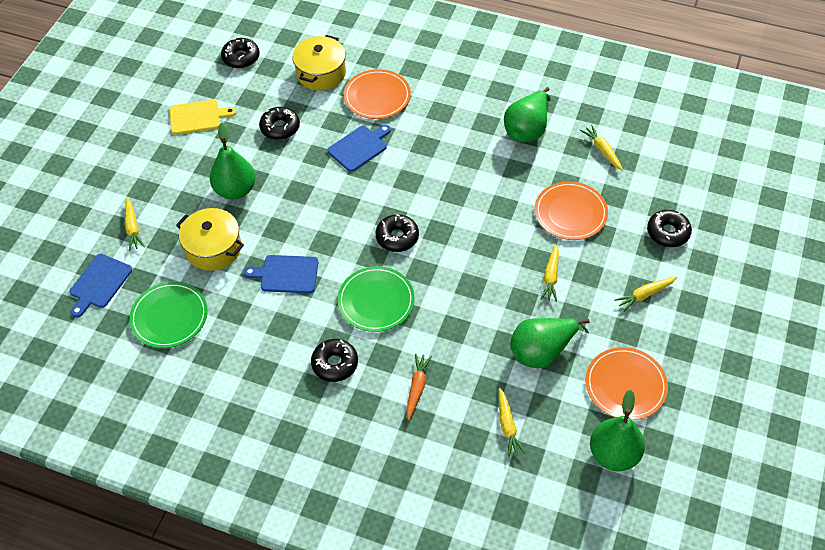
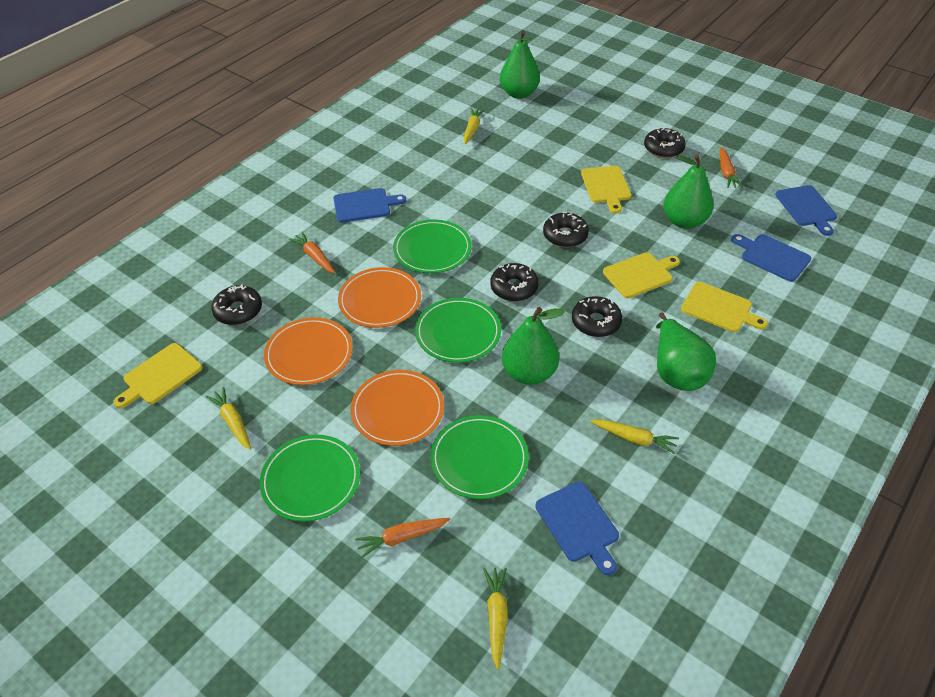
blue cutting board: [70,254,132,318] [244,255,318,293] [328,125,391,172] = 3 -> [333,188,406,223] [535,481,619,575] [731,234,811,282] [775,185,837,236] = 4
green plate: [129,282,208,348] [337,266,415,332] = 2 -> [260,435,360,522] [393,220,471,273] [415,298,501,363] [430,415,529,499] = 4
orange carrot: [406,353,432,420] = 1 -> [289,231,336,273] [355,518,450,559] [720,147,743,188] = 3
yellow carrot: [125,198,145,251] [499,388,526,457] [541,244,559,302] [580,125,623,171] [614,276,677,312] = 5 -> [206,387,251,450] [463,108,485,144] [483,567,508,670] [590,419,679,454] = 4
yellow cutting board: [170,100,236,135] = 1 -> [113,343,202,408] [581,166,632,213] [603,252,680,298] [681,282,768,332] = 4
yellow pot: [176,208,244,271] [292,35,346,90] = 2 -> none = 0

